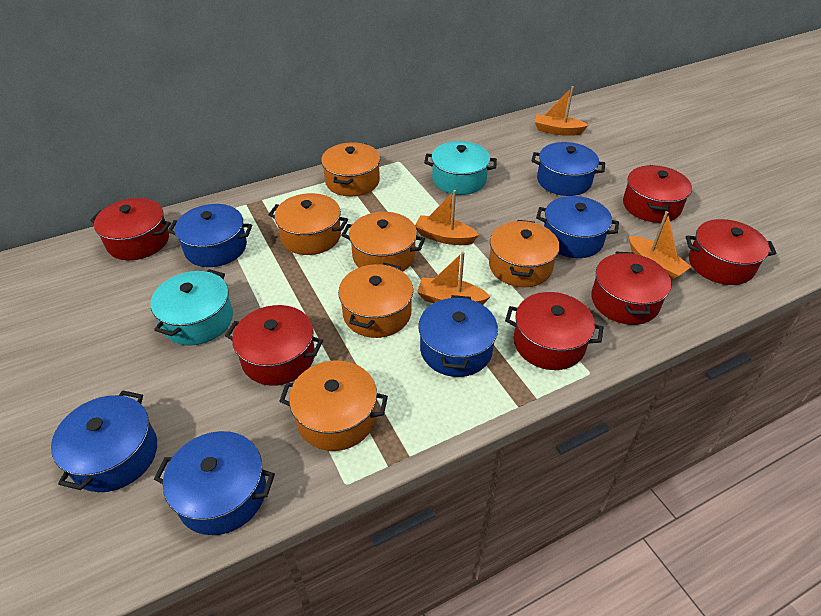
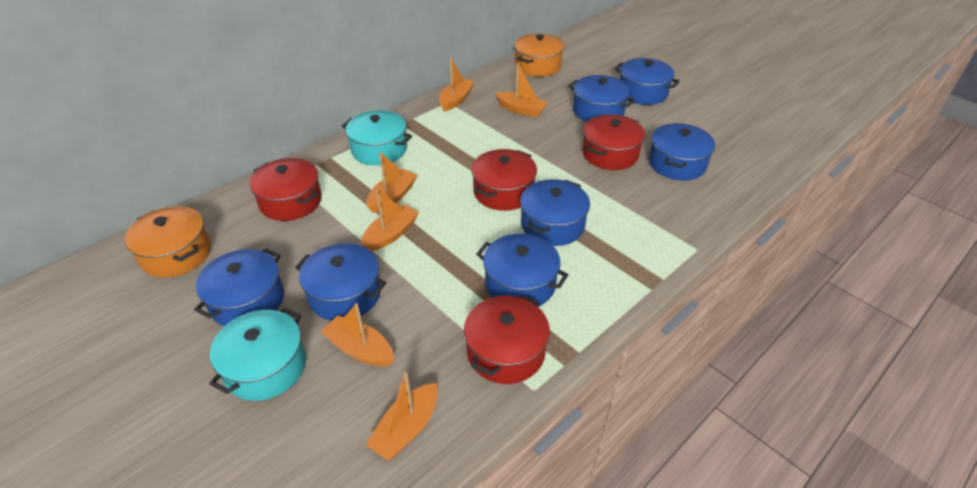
blue pot: [51,391,157,492] [154,431,275,535] [168,204,252,267] [418,295,498,377] [532,142,605,196] [536,196,619,258] = 6 -> [194,248,284,326] [295,243,387,321] [476,233,568,307] [520,179,590,246] [568,75,635,122] [614,58,680,105] [649,123,715,181] = 7
orange boat: [415,190,479,245] [417,252,491,305] [535,86,589,136] [629,211,691,281] = 4 -> [321,303,394,366] [361,189,419,251] [366,152,417,213] [366,372,438,460] [439,57,474,111] [495,63,548,117] = 6
orange pot: [268,193,348,255] [279,360,388,451] [321,142,380,197] [338,263,413,338] [342,212,425,272] [489,220,560,287] = 6 -> [125,206,211,278] [514,33,564,77] = 2
red pot: [90,198,171,260] [225,305,323,386] [505,292,603,370] [591,252,671,325] [623,165,692,223] [686,219,777,285] = 6 -> [250,158,322,221] [464,294,550,384] [471,149,537,211] [582,115,645,170] = 4

